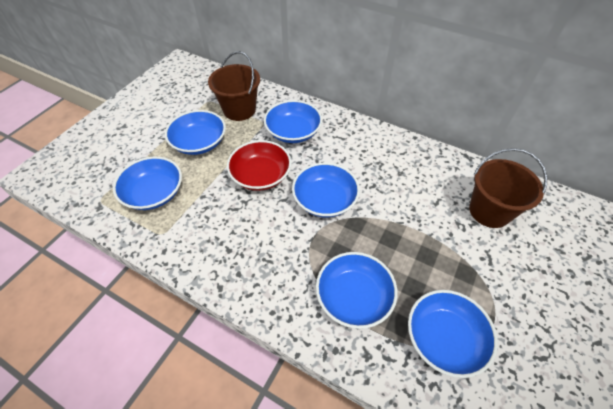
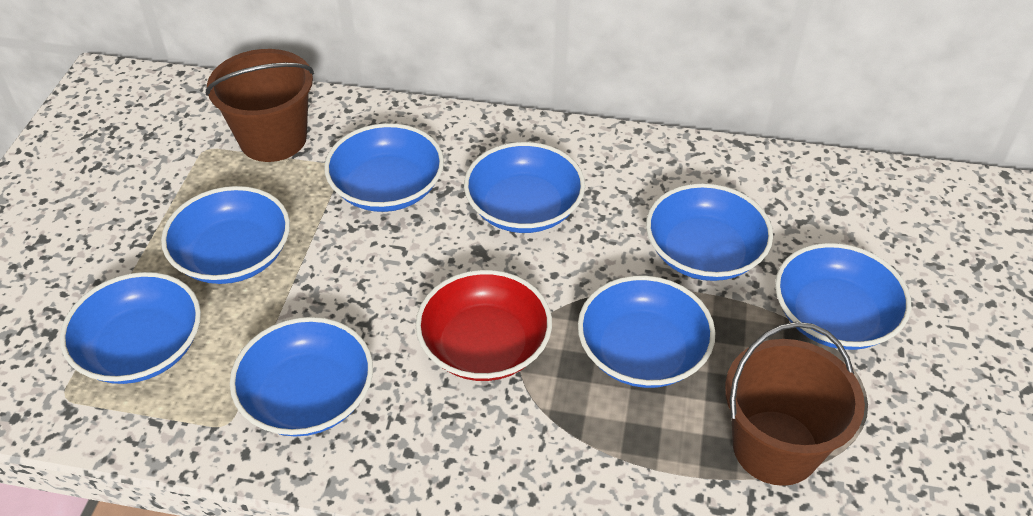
blue bowl: [113,157,182,210] [165,110,226,155] [264,100,322,143] [292,163,360,217] [316,252,398,329] [408,290,498,378] = 6 -> [60,272,201,384] [161,186,290,284] [230,317,373,437] [324,123,444,212] [464,142,585,233] [578,276,715,388] [646,183,773,281] [775,243,911,350] = 8

